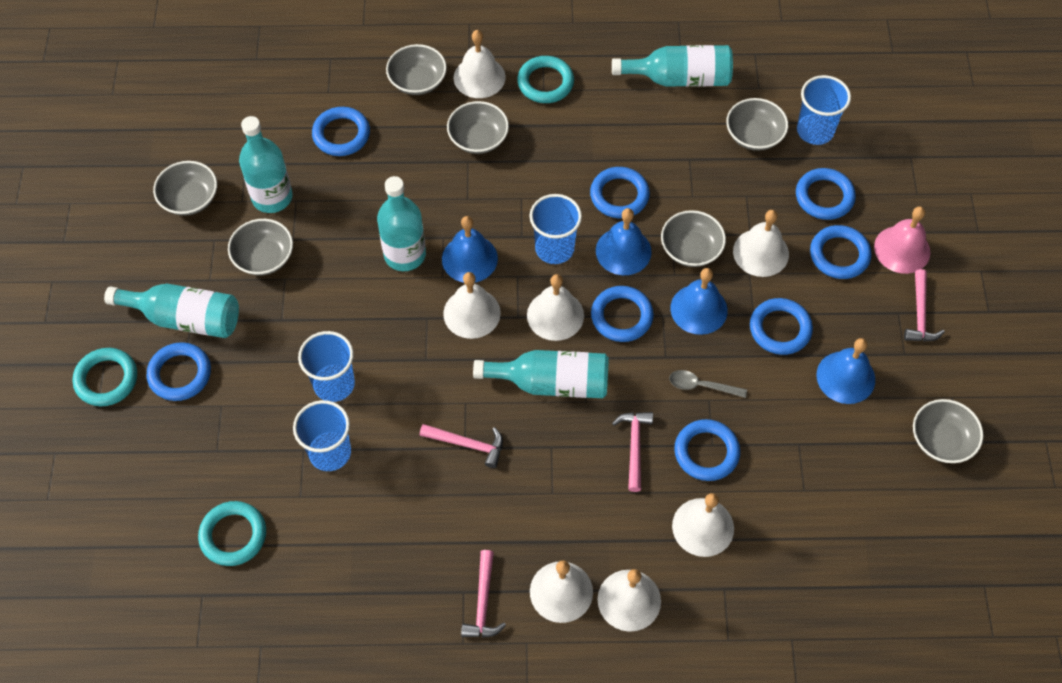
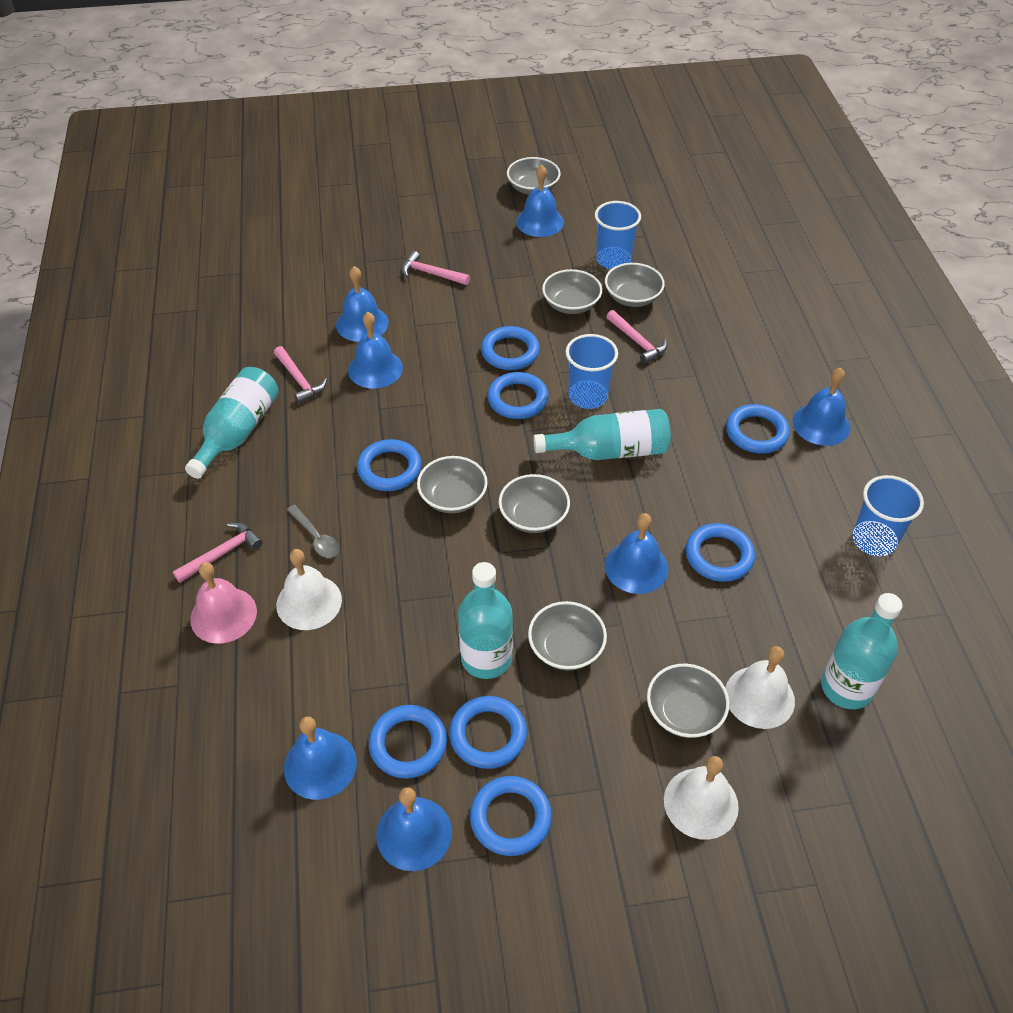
blue bell: [442,216,498,283] [596,208,652,275] [670,268,728,335] [816,338,875,404] = 4 -> [284,716,357,800] [336,266,389,342] [348,312,403,389] [376,787,452,871] [516,165,564,237] [605,513,668,594] [792,368,850,446] = 7
blue cup: [293,400,351,471] [298,331,355,402] [529,194,582,264] [797,75,851,145] = 4 -> [565,334,618,409] [595,201,641,269] [853,475,924,556] = 3
turquoise bottle: [104,284,239,338] [239,116,293,213] [377,176,426,271] [473,350,609,398] [612,45,733,87] = 5 -> [185,367,279,479] [458,562,513,679] [533,409,671,460] [821,593,903,709] = 4
turquoise ring: [72,348,137,406] [198,501,266,566] [517,56,574,103] = 3 -> none = 0
white bell: [443,272,501,339] [454,30,506,98] [527,274,584,341] [530,560,593,623] [598,569,661,632] [672,493,734,557] [733,210,789,277] = 7 -> [276,549,342,630] [664,756,739,840] [725,646,795,729] = 3

